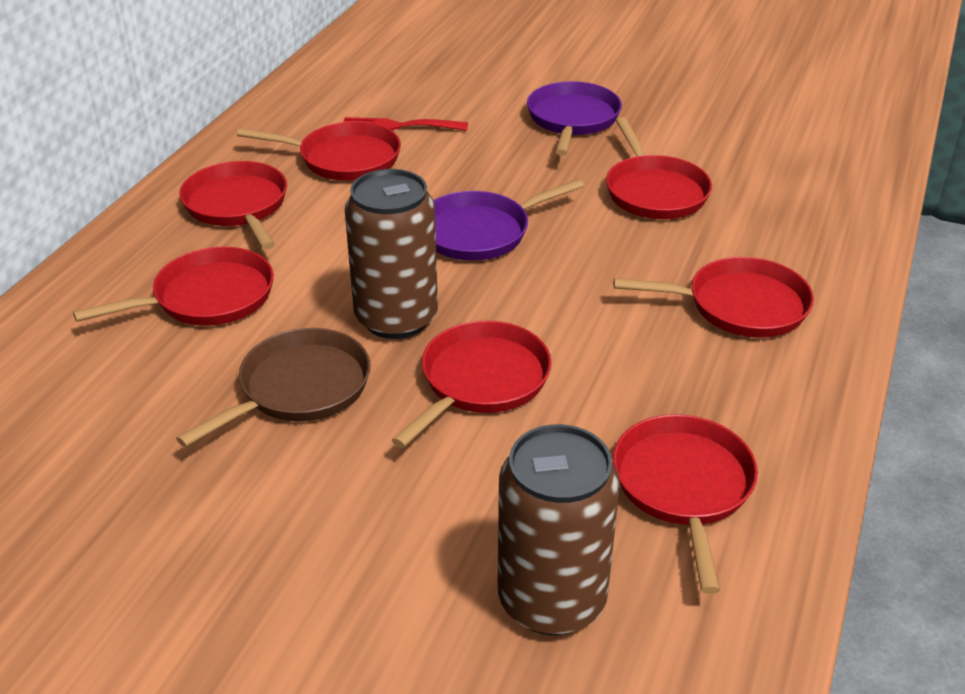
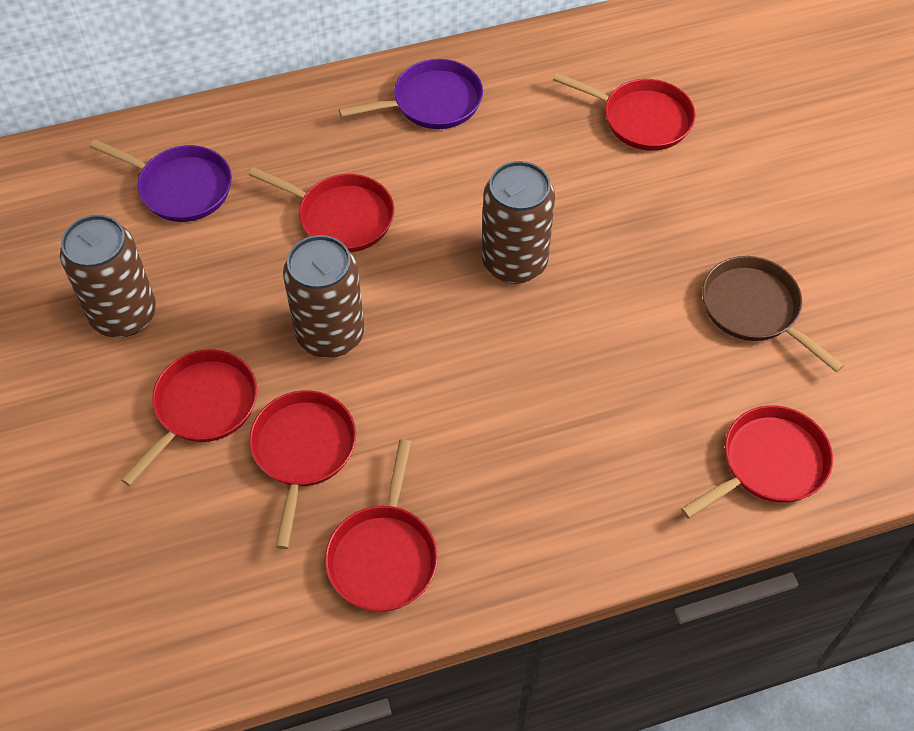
brown can: [345,169,438,339] [498,424,620,635] = 2 -> [60,215,156,337] [283,235,365,358] [482,161,555,284] = 3
red fork: [343,117,468,131] = 1 -> none = 0
red pan: [73,247,274,326] [179,161,287,249] [237,121,401,181] [392,321,552,448] [606,117,712,219] [613,414,758,594] [614,257,814,338] = 7 -> [121,349,257,486] [249,167,394,252] [249,390,356,549] [325,439,438,612] [553,73,696,151] [681,405,833,519] = 6

